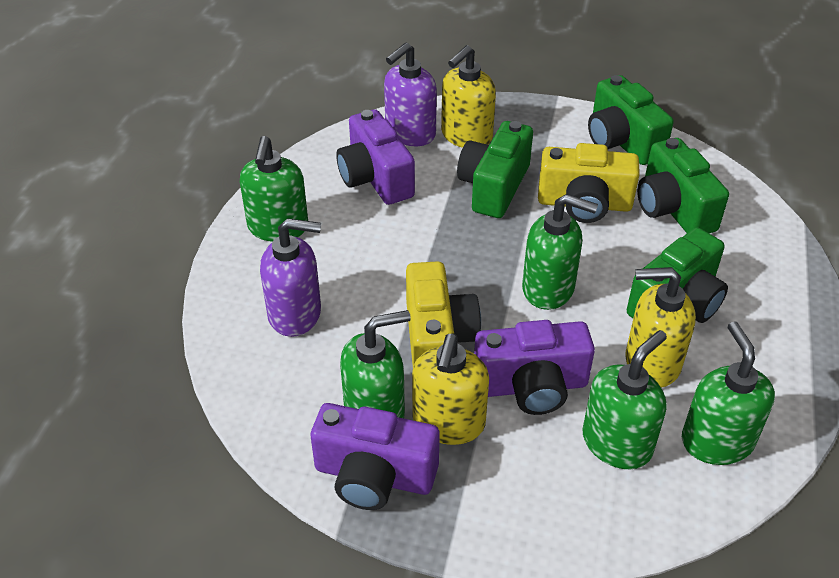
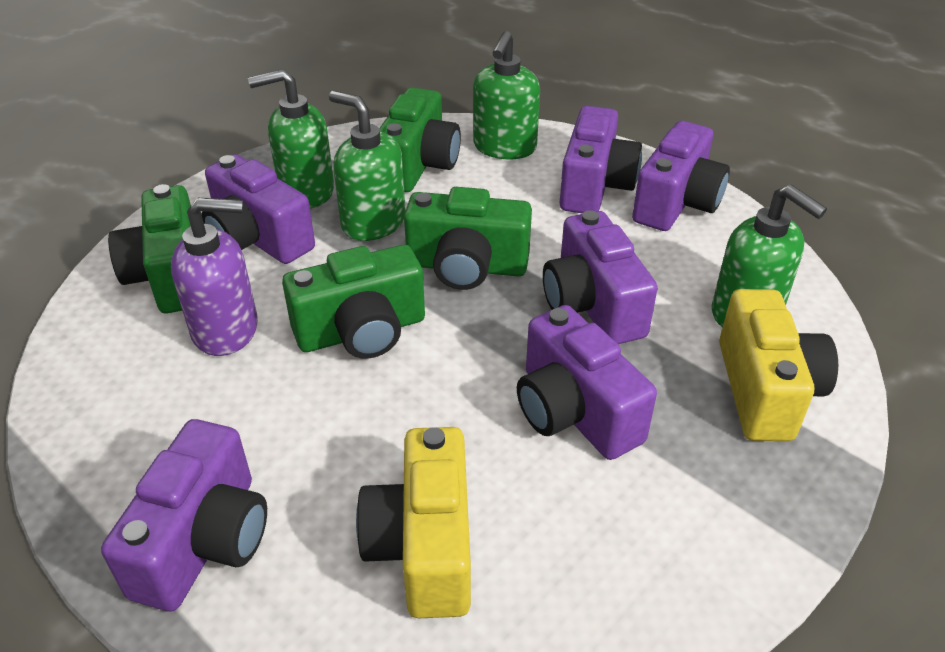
green soap dispenser: [240,136,308,242] [340,310,411,418] [522,194,598,310] [583,330,667,469] [682,322,775,465] = 5 -> [248,69,334,208] [329,91,406,241] [473,31,540,160] [712,184,827,327] = 4
purple camera: [311,403,440,510] [336,109,415,205] [474,320,595,415] = 3 -> [101,419,267,611] [202,154,315,264] [517,305,657,460] [543,210,658,344] [560,106,642,214] [632,121,730,231] = 6
purple soap dispenser: [260,218,321,337] [384,43,437,146] = 2 -> [171,198,258,356] = 1
yellow soap dispenser: [412,333,489,445] [441,45,496,148] [626,267,696,388] = 3 -> none = 0

